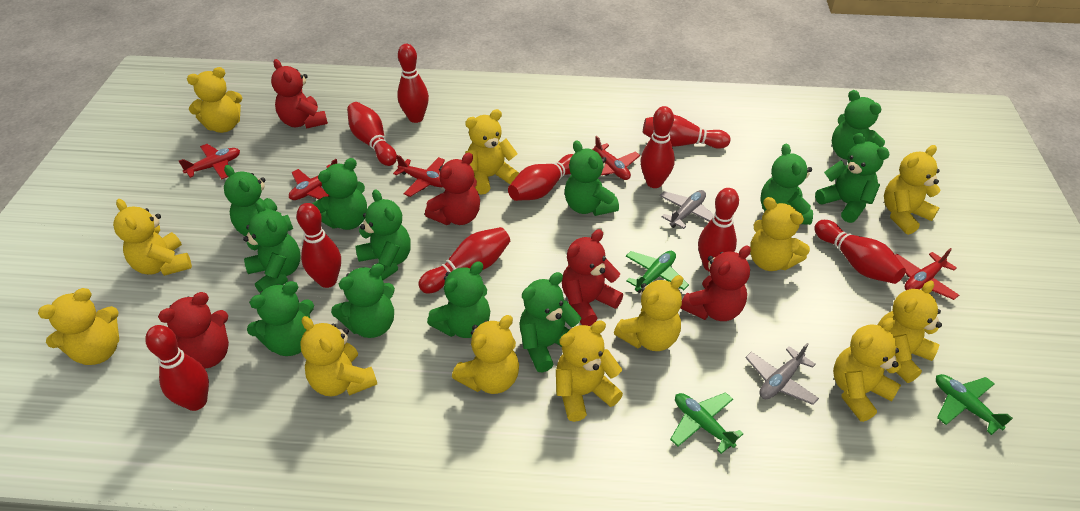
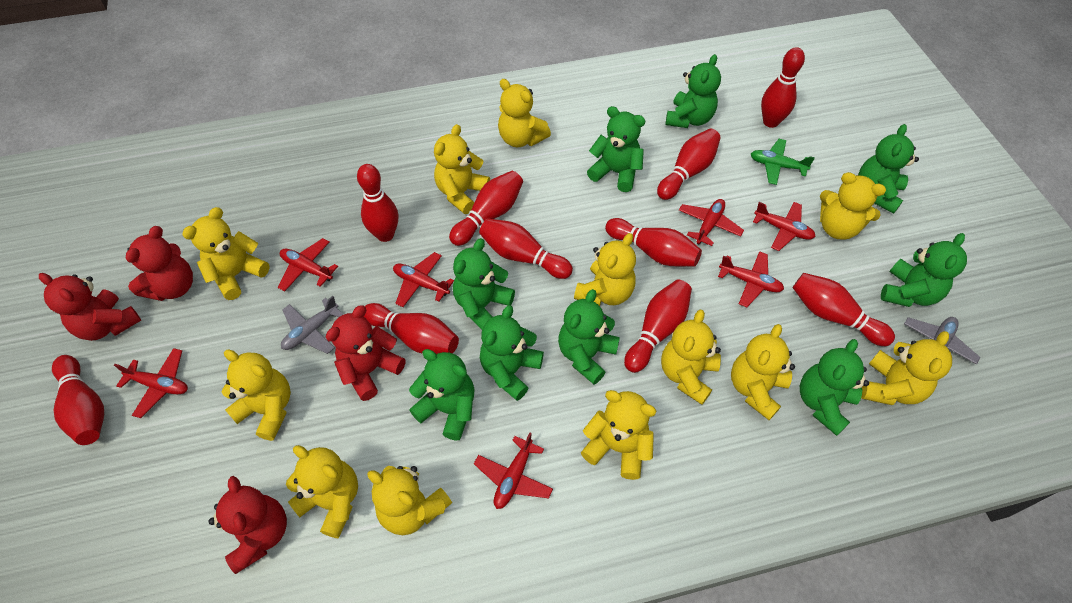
green plane: [626,251,689,293] [670,392,744,454] [936,374,1013,435] = 3 -> [751,139,815,185] = 1
green teddy bear: [224,165,293,236] [243,200,301,293] [247,281,314,356] [313,158,367,230] [331,264,395,338] [355,189,411,280] [427,261,490,338] [519,272,581,372] [564,140,619,216] [760,143,813,225] [815,133,890,223] [832,90,885,160] = 12 -> [409,349,475,440] [453,238,515,330] [480,305,544,401] [558,289,620,385] [587,106,645,192] [665,54,721,128] [800,339,869,436] [858,124,919,214] [881,233,967,307] = 9
red plane: [179,144,240,179] [289,159,337,200] [393,155,445,197] [592,136,640,180] [896,248,959,300] = 5 -> [114,348,188,418] [278,238,338,291] [393,252,454,307] [474,433,553,509] [679,199,744,246] [718,251,784,307] [753,202,816,251] = 7
red teddy bear: [158,292,229,369] [271,59,328,129] [425,152,480,225] [562,229,623,326] [680,245,751,321] = 5 -> [39,273,141,341] [125,226,193,301] [208,476,287,574] [326,305,405,401] = 4

